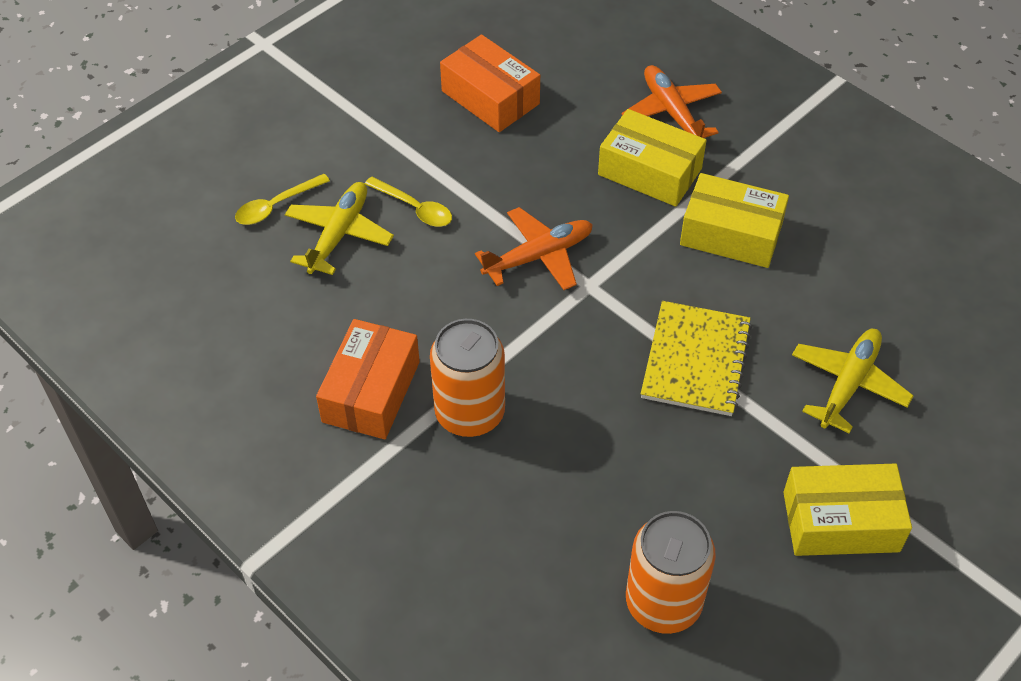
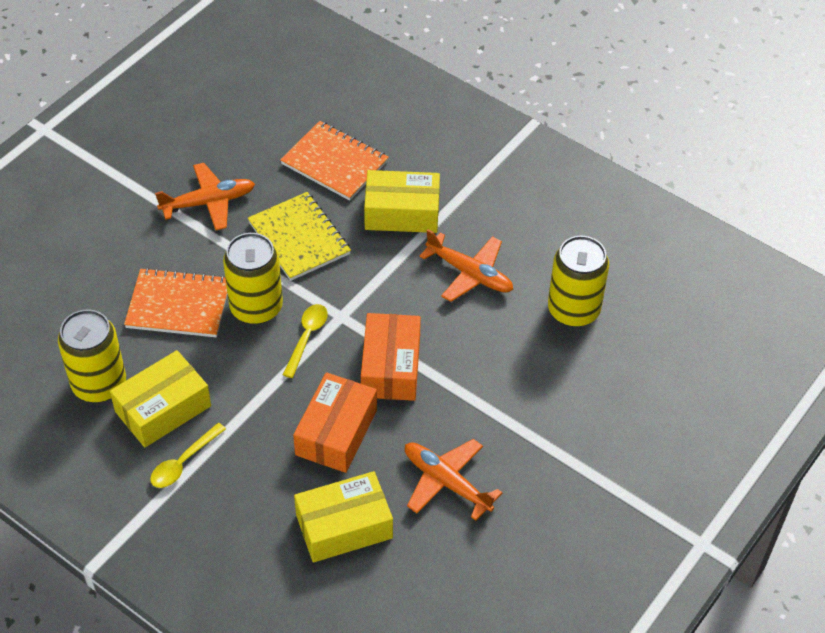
orange can: [430,319,505,437] [626,511,716,634] = 2 -> none = 0
orange notebook: none = 0 -> [124,268,227,337] [280,121,389,201] = 2
orange plane: [475,207,593,290] [622,65,722,138] = 2 -> [155,163,255,230] [405,439,502,521] [419,229,513,302] = 3
yellow can: none = 0 -> [58,310,126,403] [223,233,283,324] [548,236,609,327] = 3
yellow plane: [285,182,394,275] [792,329,914,433] = 2 -> none = 0

